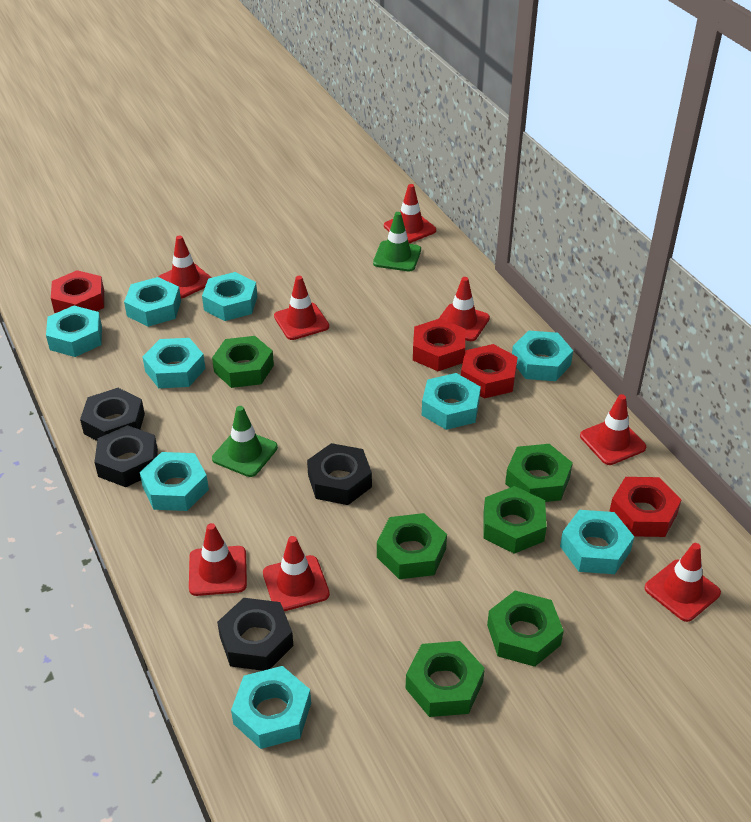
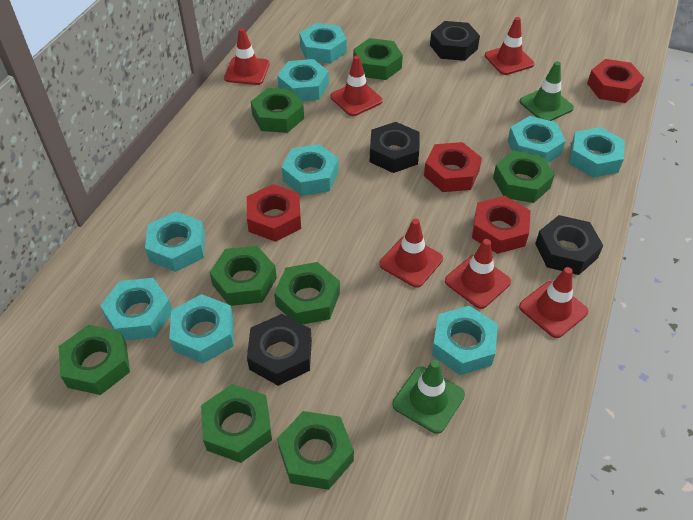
green nut: [212,336,274,388] [377,513,447,579] [406,641,485,717] [484,486,547,554] [487,590,564,667] [505,444,573,502] = 6 -> [59,325,130,395] [201,384,272,463] [209,246,277,306] [251,88,304,133] [274,262,340,324] [277,411,354,490] [353,38,403,80] [493,150,555,203] = 8
red traffic cone: [158,235,212,298] [189,523,247,596] [263,536,330,611] [274,276,329,340] [384,184,436,243] [439,277,490,341] [580,394,646,465] [645,543,721,622] = 8 -> [224,28,270,85] [330,55,383,116] [379,219,443,288] [445,239,511,309] [485,17,534,75] [519,267,589,338] = 6

